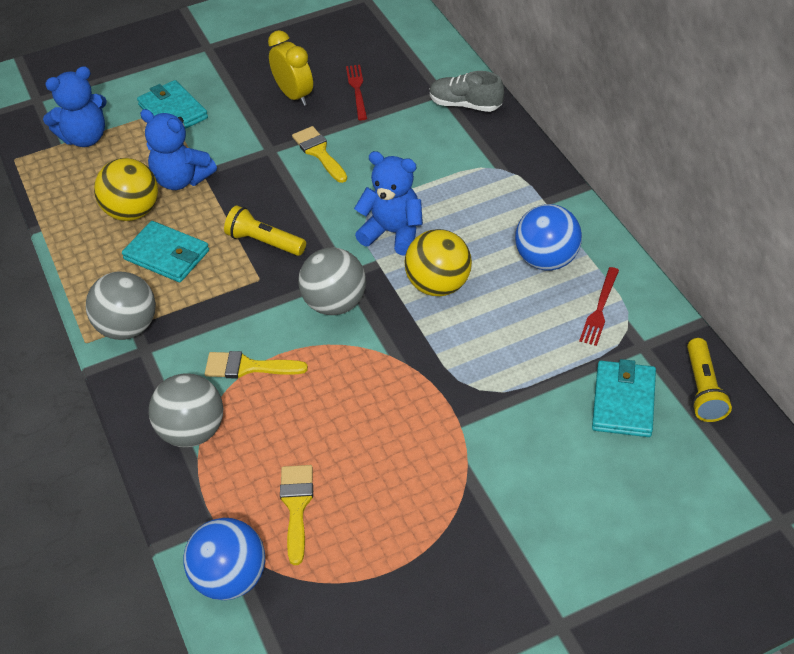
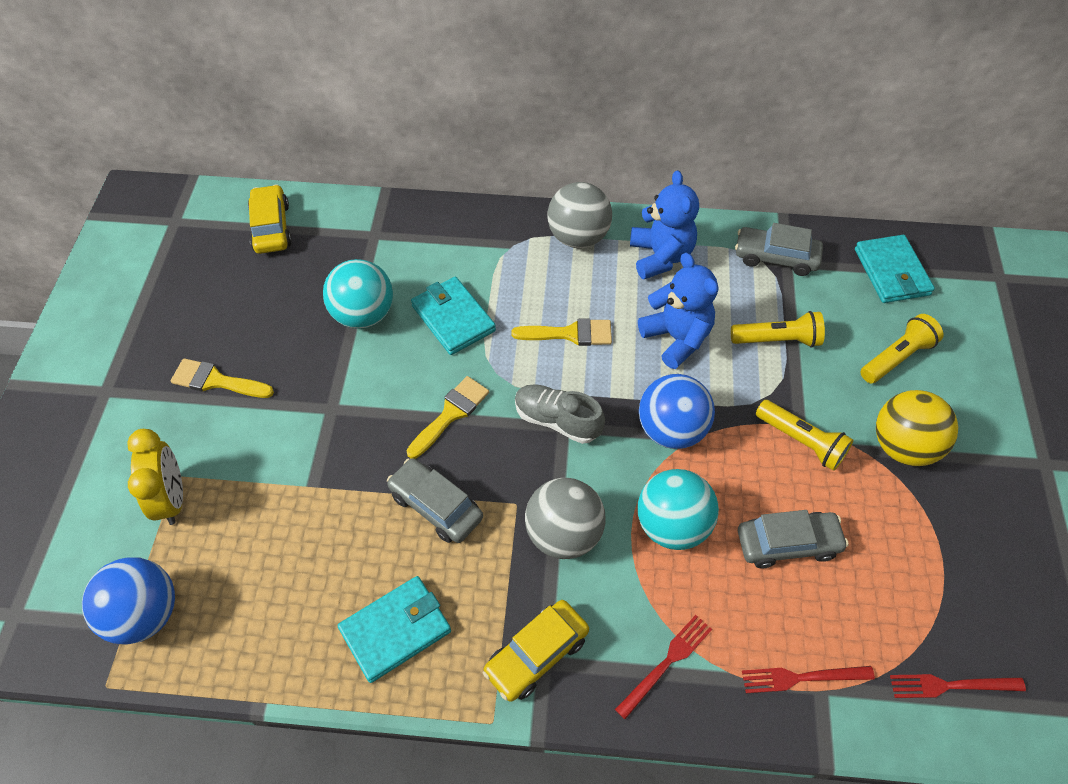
blue teddy bear: [43,66,107,147] [140,109,217,190] [354,151,423,255] = 3 -> [630,170,699,279] [638,253,718,369] = 2
grey ball: [86,272,156,340] [149,373,223,447] [298,248,366,315] = 3 -> [525,478,606,559] [547,182,612,248] = 2
grey car: none = 0 -> [387,458,483,543] [735,223,823,276] [738,510,849,568] = 3
red fork: [346,65,367,121] [579,267,619,346] = 2 -> [615,615,712,719] [742,666,875,693] [890,674,1026,698] = 3
turquoise ball: none = 0 -> [323,259,393,329] [638,469,719,550] = 2
yellow ball: [94,158,158,221] [404,229,472,296] = 2 -> [876,390,958,466] = 1
yellow car: none = 0 -> [248,184,292,254] [483,600,589,702] = 2
yellow flashlight: [224,206,306,256] [687,338,732,422] = 2 -> [731,311,825,348] [756,400,853,471] [860,314,943,383] = 3

